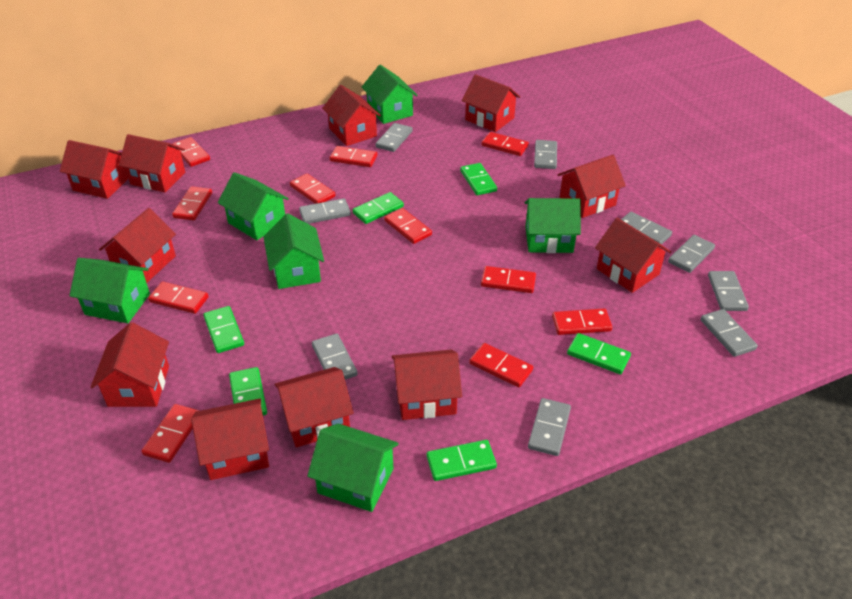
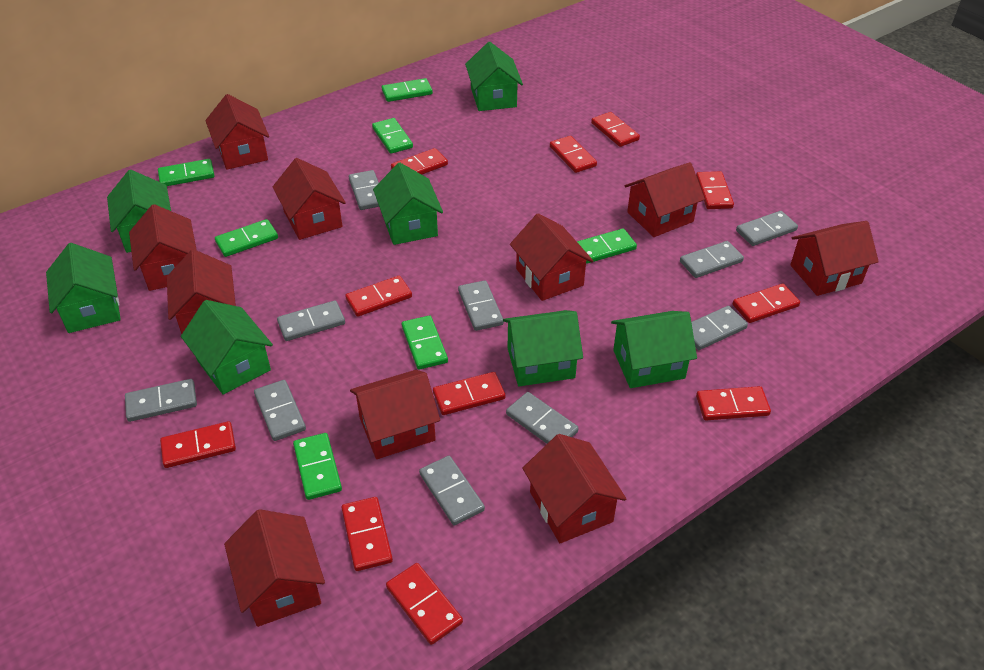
green domino: [203,306,244,353] [229,367,267,416] [352,192,404,224] [426,440,497,481] [460,163,497,195] [567,333,631,374] = 6 -> [158,159,215,186] [215,219,278,257] [293,433,342,500] [372,118,413,154] [382,78,433,102] [402,315,448,370] [577,229,637,264] = 7
green house: [69,258,150,323] [218,172,289,240] [263,213,324,289] [307,423,399,512] [362,65,418,124] [525,198,581,253] = 6 -> [46,243,121,333] [107,170,171,253] [181,300,273,395] [373,163,443,245] [465,42,523,111] [503,310,583,386] [611,311,697,388] = 7
grey domino: [299,198,351,224] [312,333,358,380] [375,123,413,152] [528,398,571,456] [534,140,557,169] [621,212,672,245] [668,235,715,273] [700,309,758,357] [708,271,749,311] = 9 -> [125,379,197,422] [254,380,306,441] [277,301,345,341] [349,170,379,210] [419,456,485,525] [458,280,504,331] [506,392,579,444] [680,241,744,278] [691,306,748,350] [736,211,798,246] = 10
red house: [60,140,129,199] [91,322,169,407] [99,208,176,283] [119,134,185,193] [191,399,269,480] [274,367,354,447] [322,85,381,146] [392,350,462,420] [462,74,520,132] [557,155,626,218] [595,218,671,293] = 11 -> [129,204,197,291] [167,249,236,334] [205,94,269,170] [224,509,325,627] [273,158,346,240] [350,370,440,459] [510,213,593,301] [523,434,626,543] [625,162,705,237] [790,221,879,296] = 10

